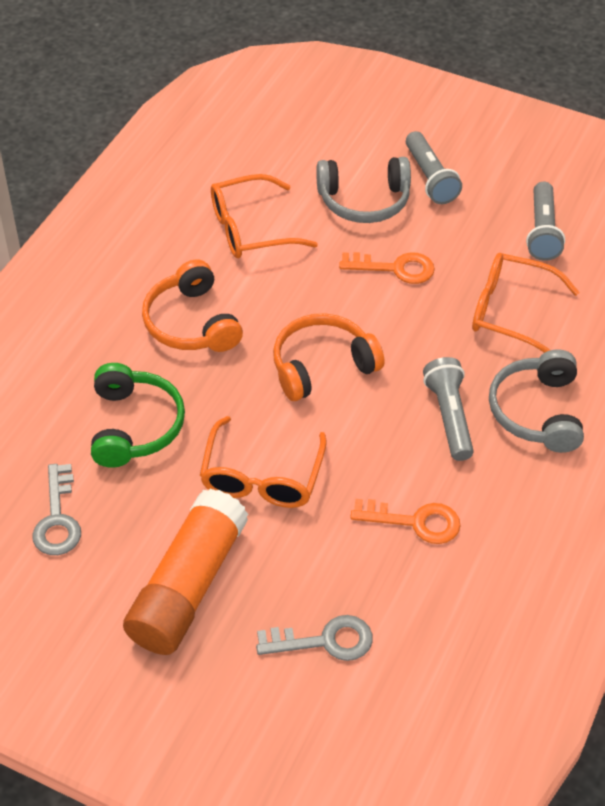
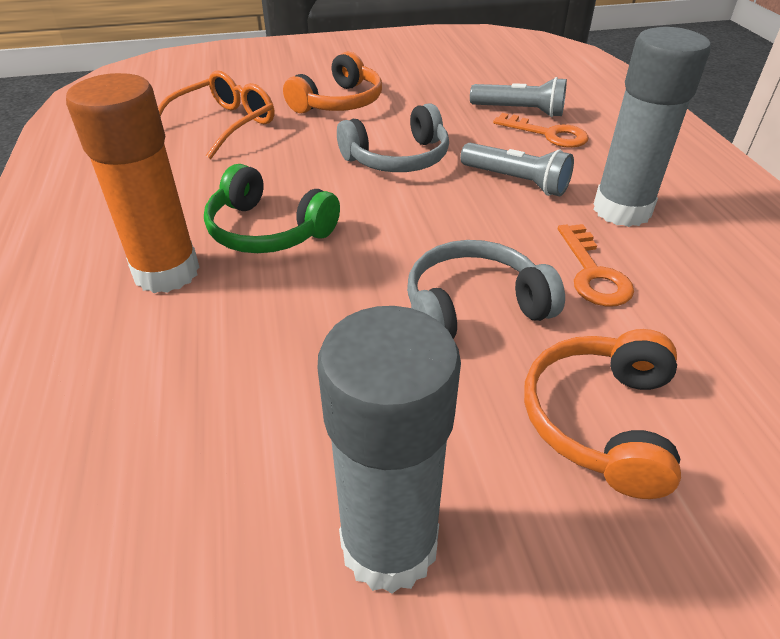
grey flashlight: [406,131,462,204] [423,357,474,461] [526,182,565,261] = 3 -> [460,143,574,196] [470,77,567,117] = 2
grey glue stick: none = 0 -> [318,306,461,593] [594,27,711,227] = 2
grey key: [32,464,81,555] [256,615,373,661] = 2 -> none = 0
orange glasses: [200,416,327,508] [211,174,318,258] [472,253,579,353] = 3 -> [158,70,274,159] = 1

